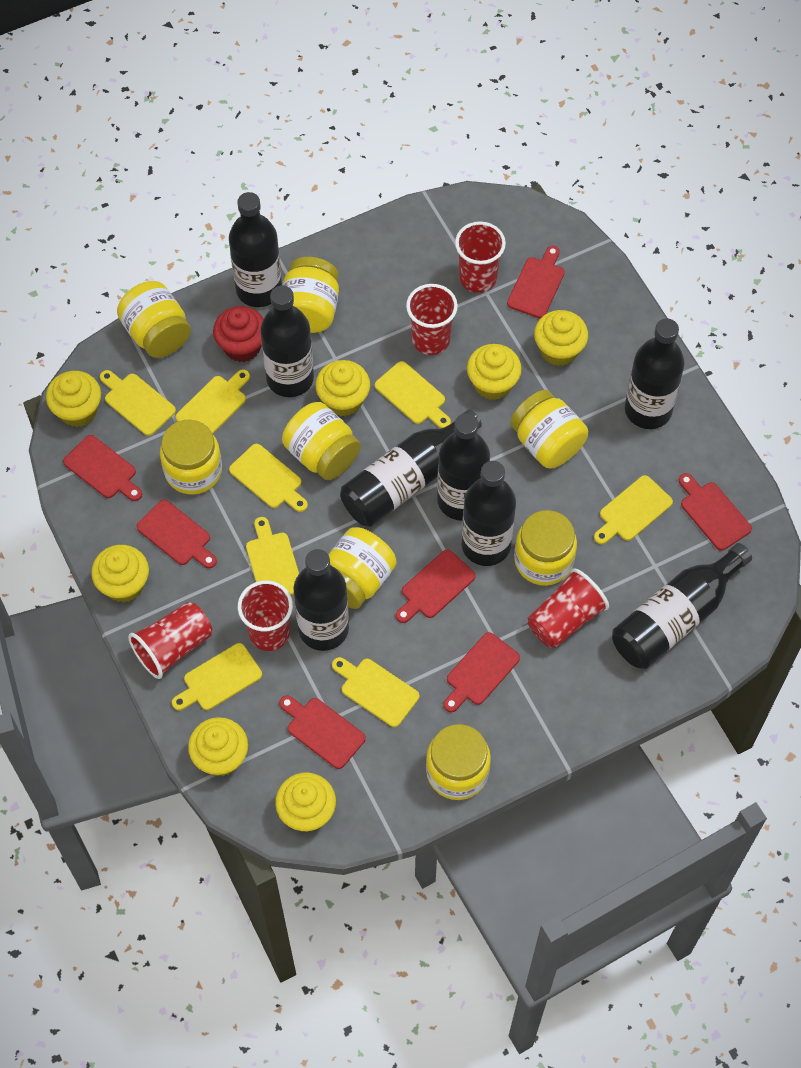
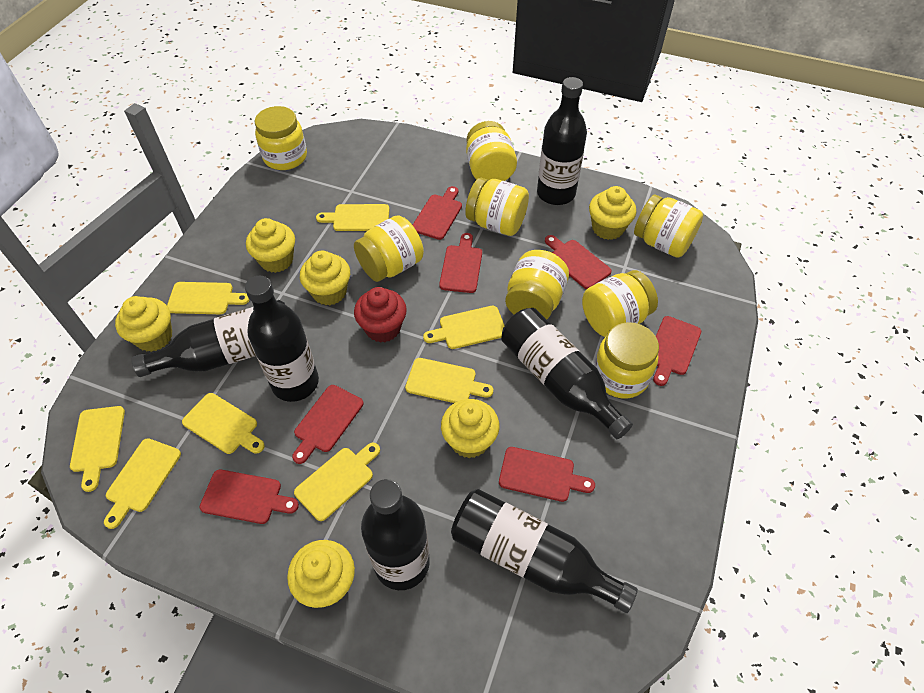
black bottle: [229,192,282,307] [260,285,314,397] [293,549,349,651] [340,409,482,527] [437,413,490,521] [462,461,516,566] [612,543,752,669] [625,318,685,429] = 8 -> [132,300,285,377] [245,276,319,402] [361,479,430,590] [451,489,638,613] [501,308,633,439] [537,77,587,205] = 6
red cup: [128,602,212,679] [238,580,293,651] [406,284,458,355] [455,221,506,293] [528,568,609,648] = 5 -> none = 0
yellow cupcake: [46,371,101,427] [91,545,149,603] [188,717,248,777] [275,773,336,832] [315,360,370,416] [467,344,522,400] [534,310,588,366] = 7 -> [115,296,172,352] [246,218,295,273] [287,540,355,608] [300,250,350,305] [441,399,500,458] [589,186,636,240] = 6

